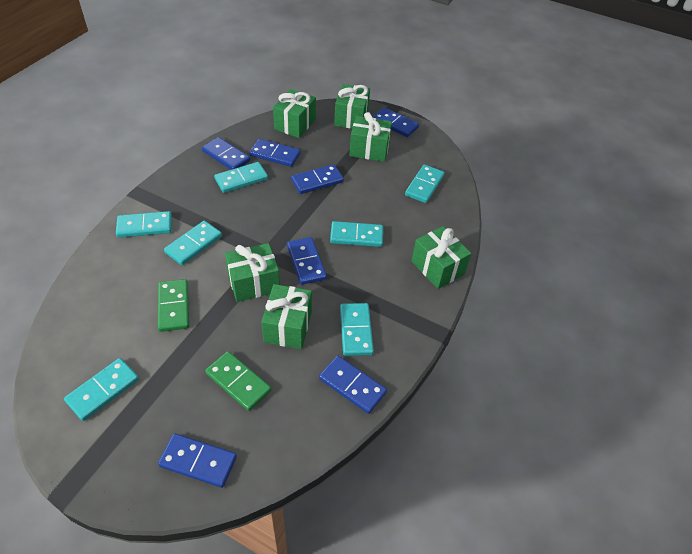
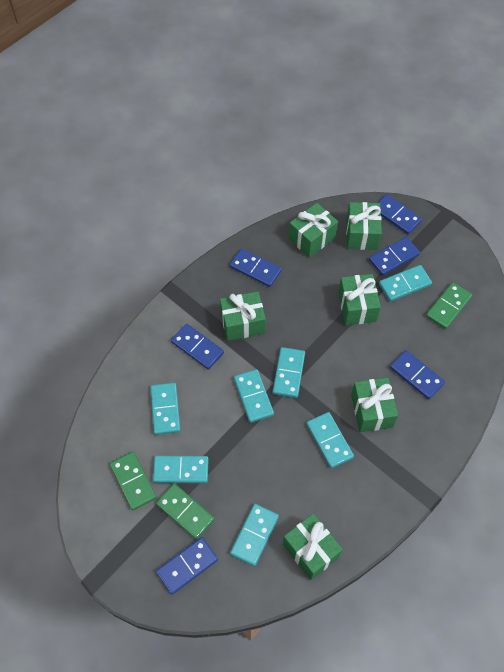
blue domino: [158,433,237,488] [202,137,250,170] [249,139,301,167] [287,237,327,285] [291,164,344,194] [319,356,387,414] [373,107,419,137] = 7 -> [156,537,218,595] [171,324,224,370] [230,248,282,287] [369,237,420,276] [377,194,422,234] [390,350,445,400] = 6
green domino: [158,279,189,332] [205,351,271,411] = 2 -> [110,452,157,510] [156,483,215,539] [426,282,472,329] = 3

